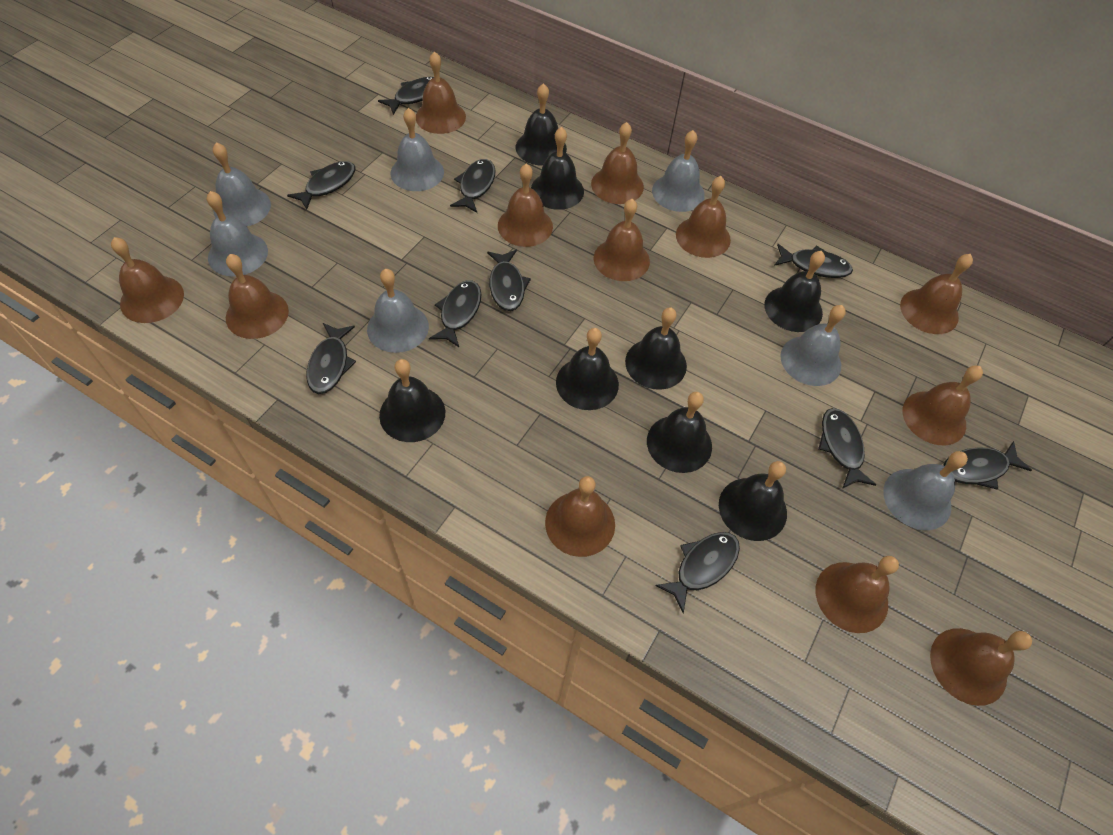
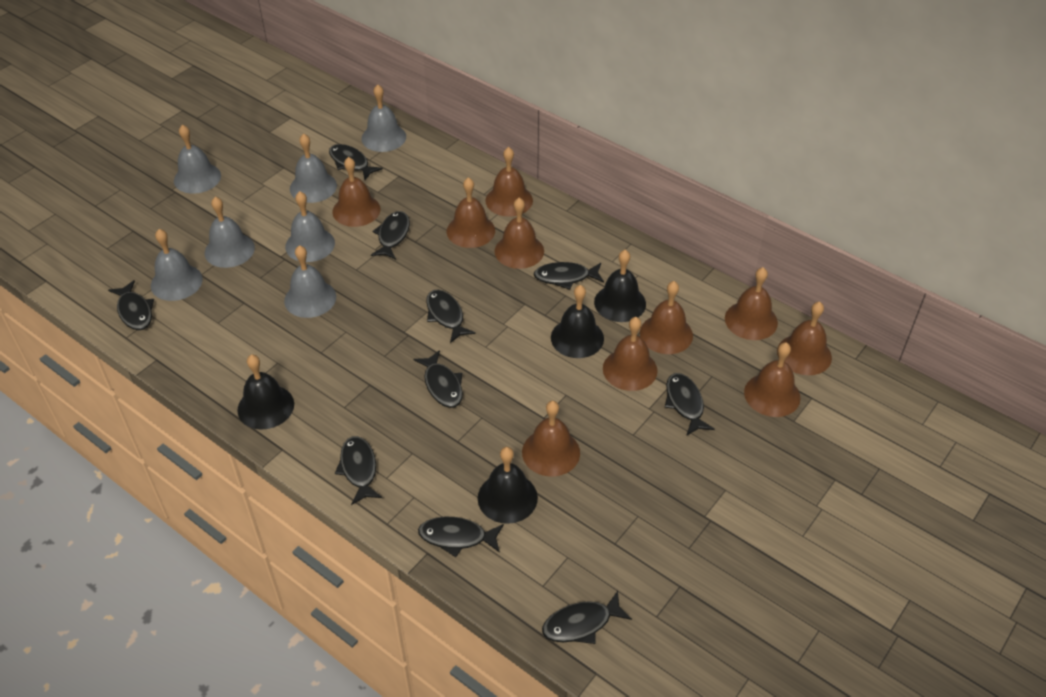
black bell: [379,359,445,442] [516,83,567,165] [531,127,584,210] [556,328,619,410] [625,307,687,390] [647,392,712,473] [719,461,787,541] [764,251,825,332] = 8 -> [237,355,294,430] [478,447,538,524] [551,285,604,358] [594,250,646,322] = 4
brown bell: [111,237,184,323] [226,254,289,339] [416,51,466,134] [498,164,553,247] [545,476,615,557] [591,122,644,204] [594,199,650,281] [676,176,731,258] [816,556,899,633] [900,254,973,334] [903,366,983,445] [930,628,1032,706] = 12 -> [332,157,381,227] [446,177,495,248] [485,147,533,217] [495,198,544,269] [522,401,580,477] [603,317,658,391] [640,281,693,354] [725,267,778,340] [744,342,800,417] [777,302,832,375] = 10

